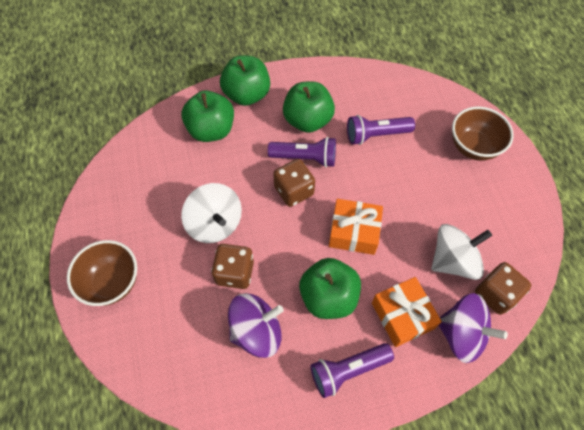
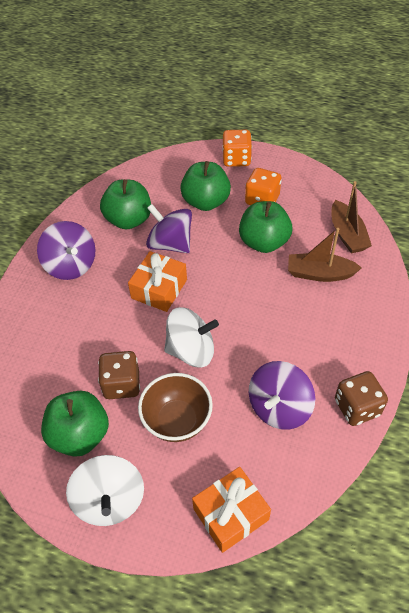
brown boat: none = 0 -> [288,228,362,282] [331,181,372,253] = 2
brown bowl: [67,240,137,306] [452,106,514,161] = 2 -> [138,373,213,442] = 1
brown dice: [211,244,254,289] [273,159,315,207] [475,262,531,315] = 3 -> [98,351,140,399] [335,371,388,426] = 2
orange dice: none = 0 -> [222,130,252,167] [245,168,282,205] = 2
purple flashlight: [268,137,336,167] [311,343,394,398] [347,115,415,145] = 3 -> none = 0
purple spinning top: [228,293,284,358] [438,293,508,363] = 2 -> [37,221,96,280] [146,204,192,253] [249,361,315,430] = 3

